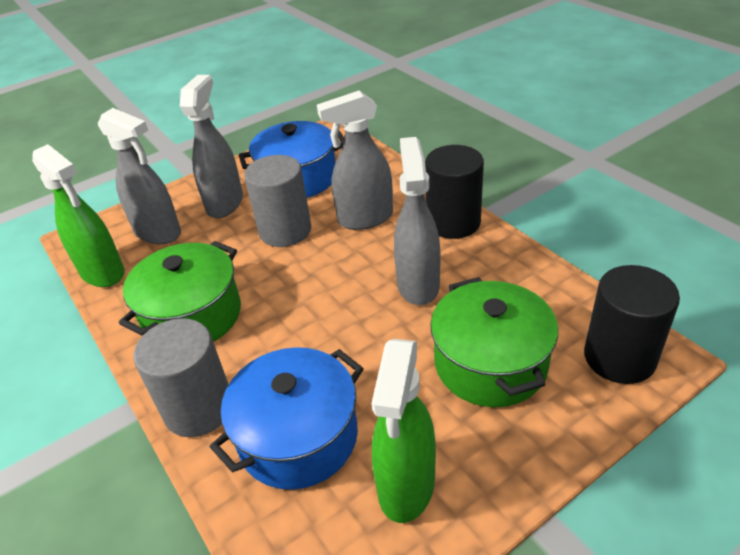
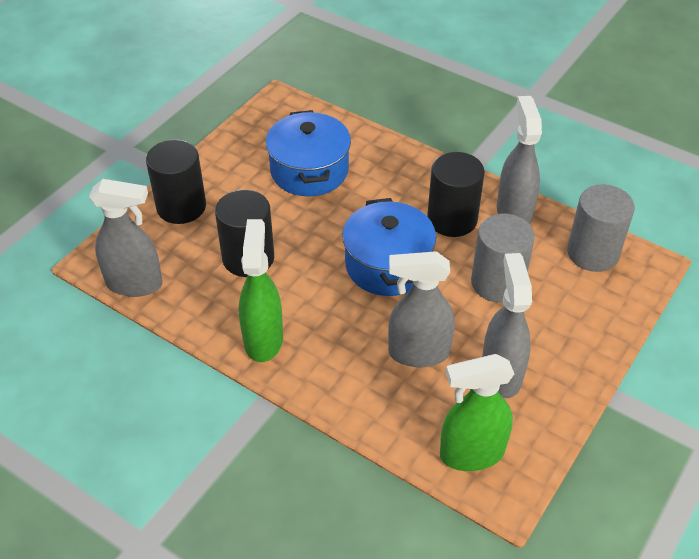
black cylinder: [425,145,484,239] [584,265,680,384] = 2 -> [146,140,206,224] [215,190,274,277] [427,152,484,237] = 3
green pot: [119,241,241,342] [430,277,558,407] = 2 -> none = 0

